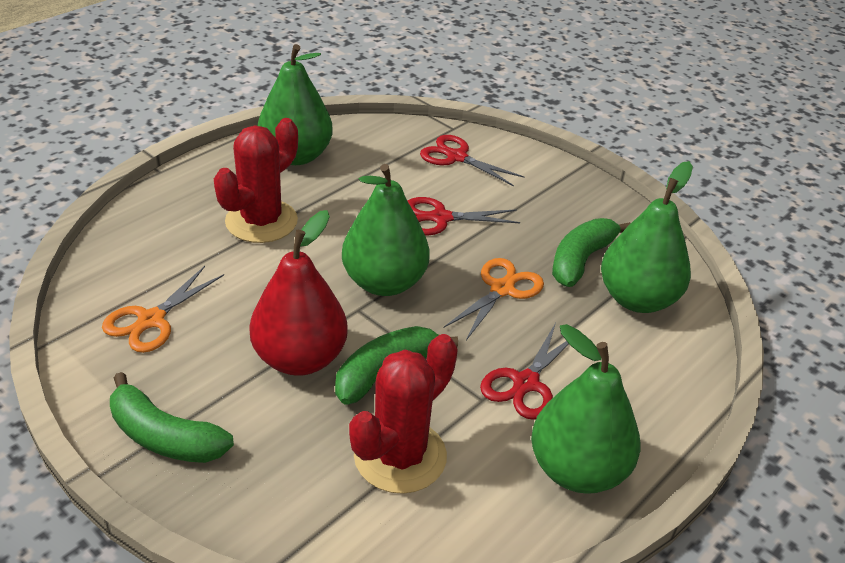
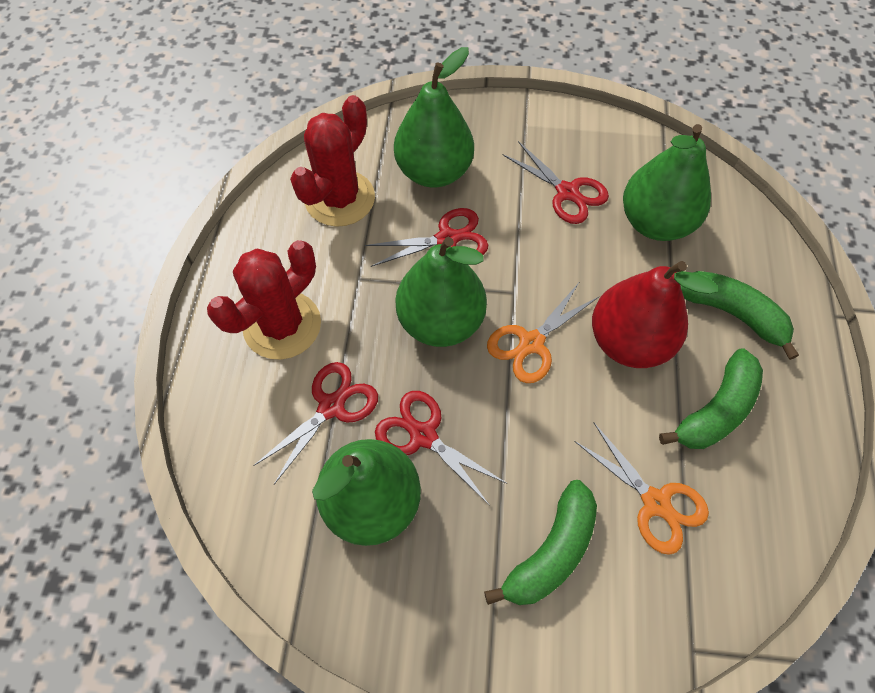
red scissors: [408,197,520,236] [420,135,524,186] [480,323,569,420] = 3 -> [253,362,378,484] [365,208,488,267] [375,391,508,506] [502,141,609,224] = 4

